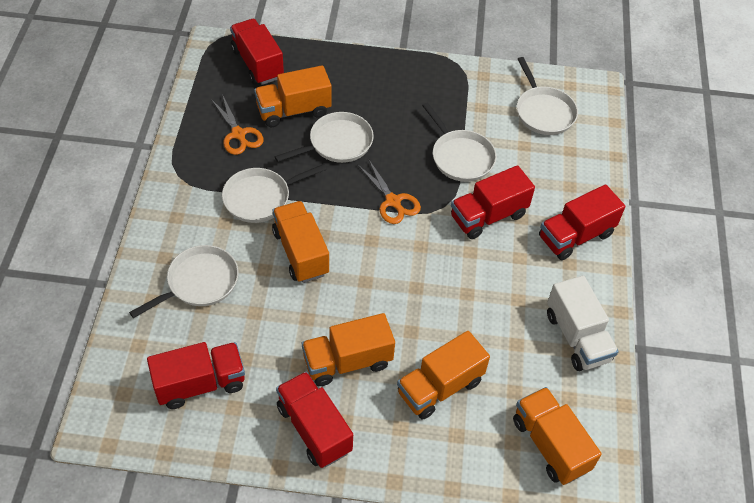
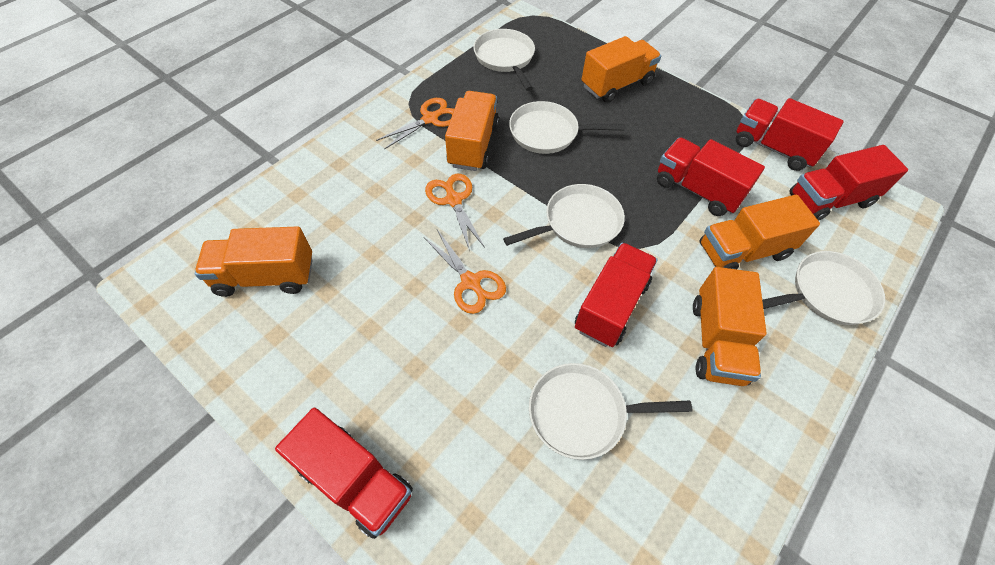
orange scissors: [211,94,264,155] [357,159,421,224] = 2 -> [376,98,454,149] [424,230,506,314] [425,174,485,251] = 3
white truck: [547,276,619,371] = 1 -> none = 0

